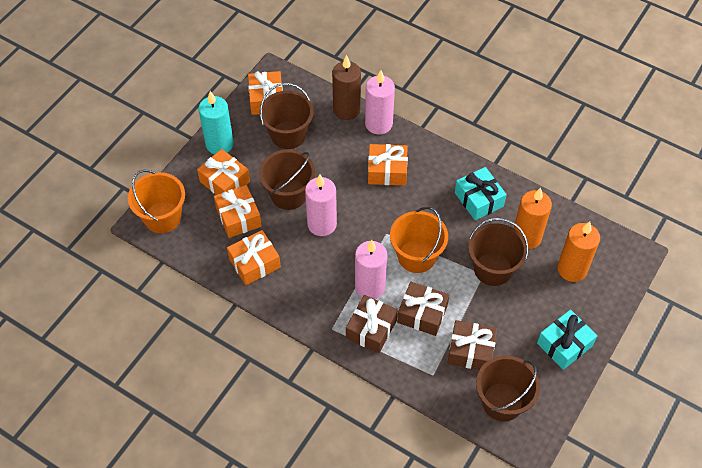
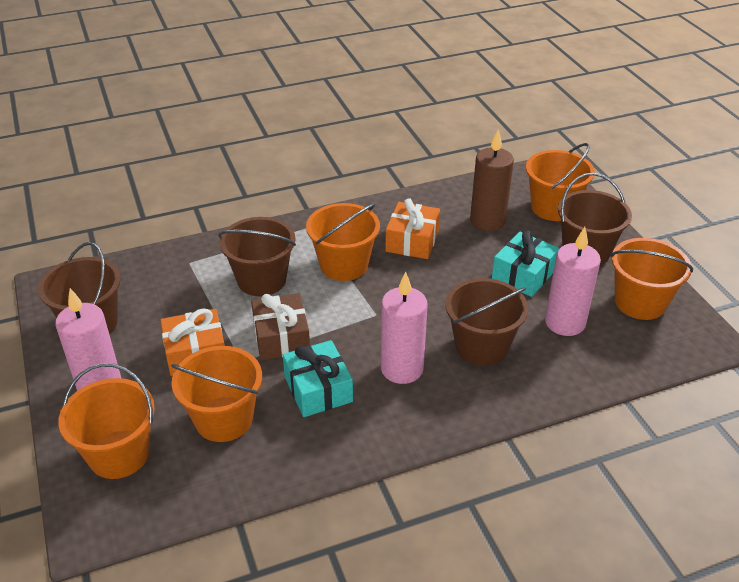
brown gift: [346,295,398,353] [397,282,449,336] [448,320,497,370] = 3 -> [251,293,310,360] = 1
orange bucket: [128,170,185,233] [390,207,448,273] = 2 -> [58,363,155,479] [171,346,262,442] [306,203,380,281] [526,143,595,221] [610,238,693,320] = 5
orange candle: [514,188,552,249] [557,221,600,282] = 2 -> none = 0
orange gift: [197,149,250,195] [214,185,262,238] [227,230,281,285] [248,71,283,115] [368,144,408,186] = 5 -> [160,308,225,376] [385,198,440,259] = 2
turquoise candle: [198,91,234,155] = 1 -> none = 0

